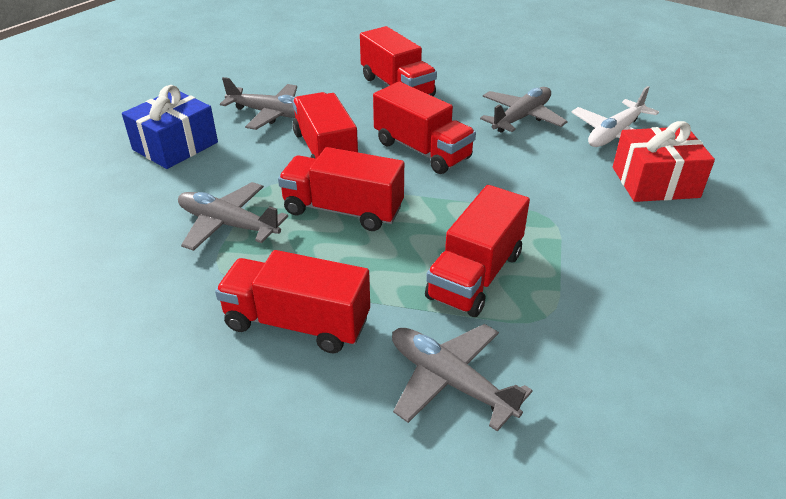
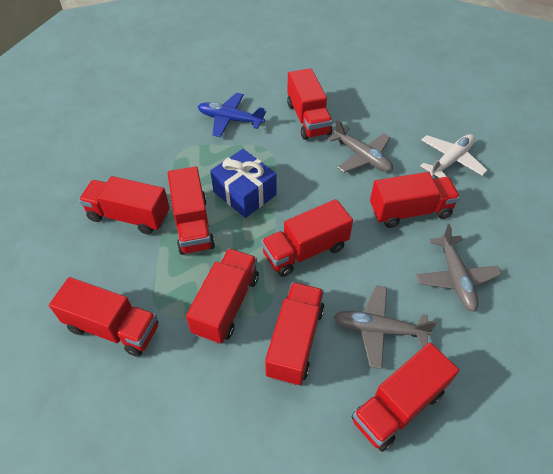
blue plane: none = 0 -> [198,93,266,137] = 1
grey plane: [178,182,288,251] [220,77,297,130] [392,324,533,431] [480,87,568,133] = 4 -> [328,119,393,173] [333,285,437,369] [416,224,502,312] = 3
red gift: [613,121,715,202] = 1 -> none = 0
red truck: [215,250,370,353] [278,147,404,231] [292,92,358,159] [360,26,437,96] [373,82,476,174] [425,185,530,317] = 6 -> [49,277,158,357] [79,176,170,235] [168,166,215,255] [186,248,259,344] [261,199,353,277] [265,282,325,385] [287,68,333,140] [351,343,459,452] [370,172,460,228] = 9

